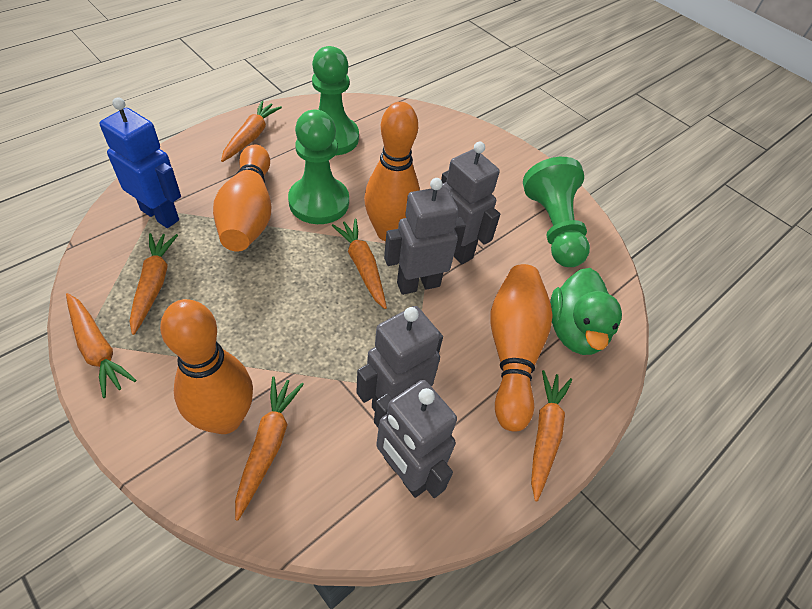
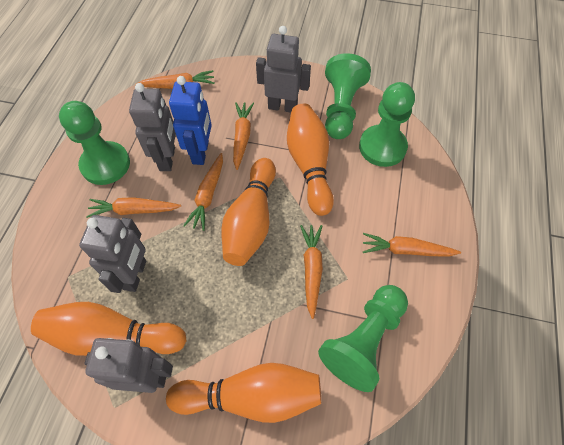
green duck: [550,268,622,355] = 1 -> none = 0
green pawn: [288,110,349,224] [312,46,359,156] [523,157,590,267] = 3 -> [59,101,130,185] [318,285,408,392] [325,53,371,139] [359,82,415,167] = 4

